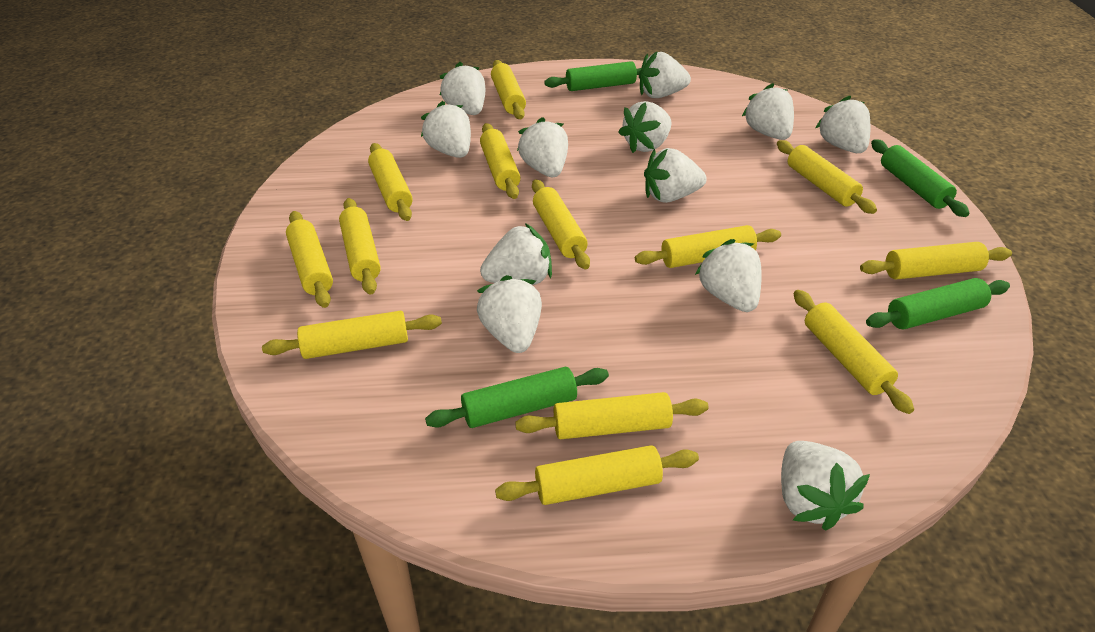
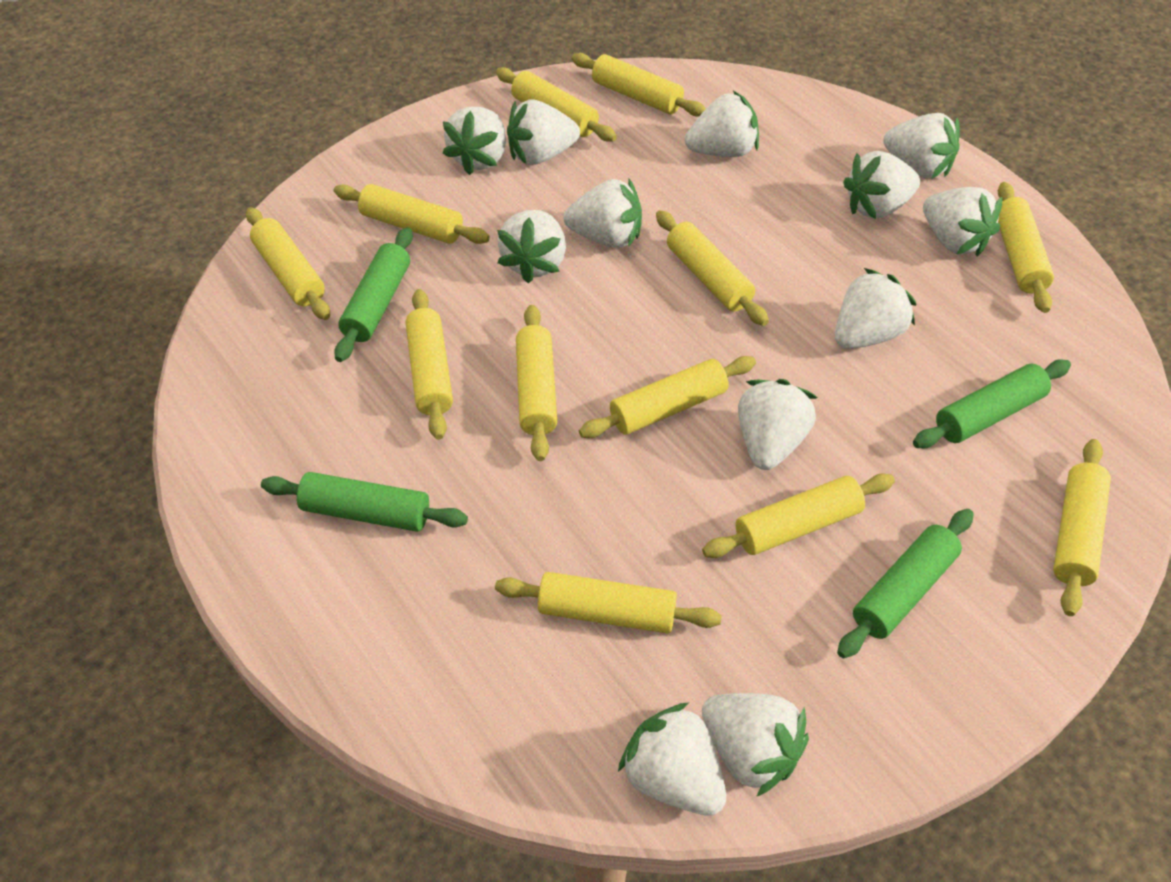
yellow rolling pin: [262,311,442,359] [286,211,333,308] [339,198,381,295] [368,143,413,221] [480,123,521,199] [491,60,526,119] [495,445,699,505] [515,392,709,439] [532,179,590,269] [635,225,781,268] [777,140,877,214] [794,290,914,414] [860,242,1012,279] = 13 -> [246,207,330,320] [334,184,490,244] [406,289,453,440] [495,572,722,633] [496,67,617,142] [516,305,557,461] [571,53,706,117] [579,356,756,438] [656,210,769,326] [702,473,895,558] [998,182,1054,313] [1053,439,1111,616] = 12

